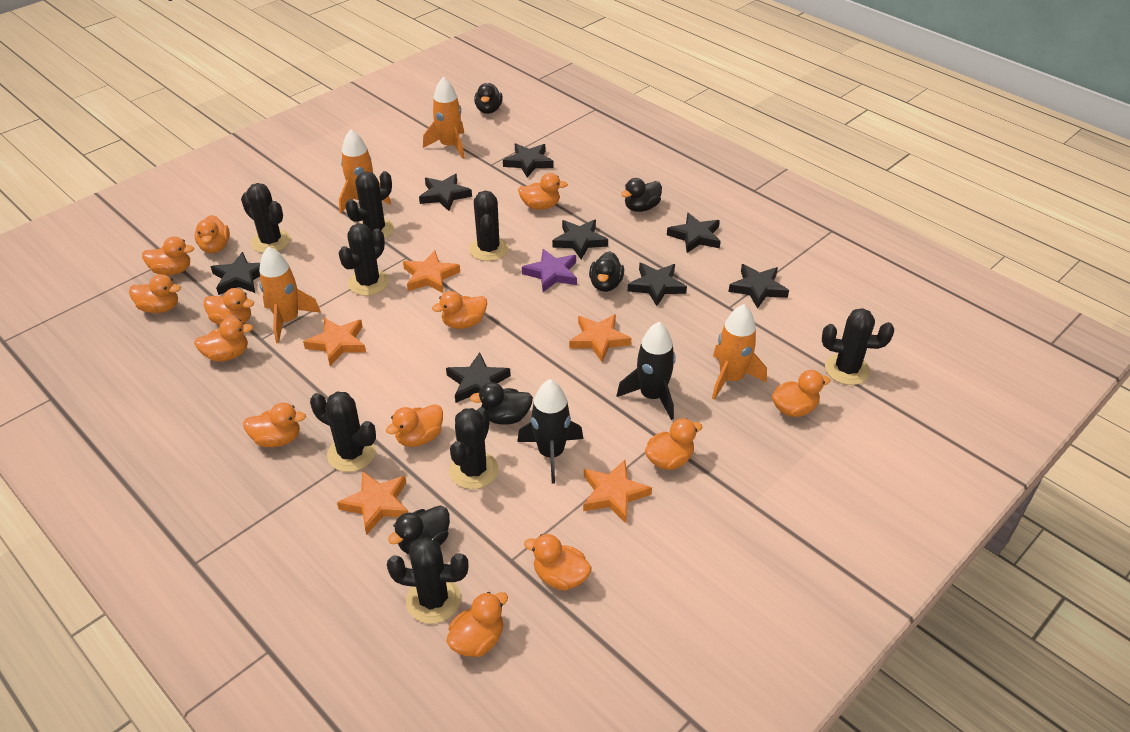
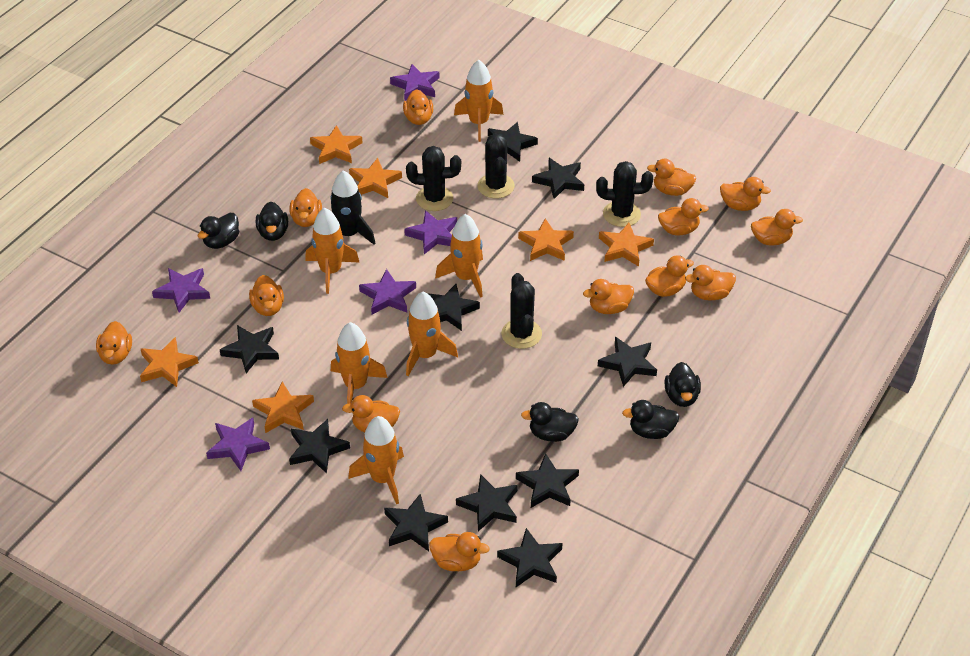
black cactus: [241,183,290,253] [310,392,376,472] [339,223,389,296] [345,171,394,239] [387,537,469,624] [449,407,498,489] [469,191,508,261] [822,308,894,385] = 8 -> [406,146,461,211] [477,134,515,199] [501,273,542,349] [596,161,653,227] = 4
black rocket: [517,379,583,484] [617,322,675,420] = 2 -> [330,170,376,245] = 1
black star: [210,252,260,295] [419,174,472,211] [446,352,511,403] [503,143,554,178] [552,220,608,259] [628,263,687,306] [667,213,721,253] [728,264,789,309] = 8 -> [220,325,279,373] [289,419,350,473] [384,494,448,551] [428,284,480,331] [456,474,518,531] [488,122,538,162] [497,528,563,587] [516,453,579,508] [532,158,584,199] [598,337,657,387] = 10
orange rocket: [259,246,321,343] [339,129,391,213] [423,77,465,159] [712,304,767,400] = 4 -> [305,208,360,294] [331,322,387,404] [348,416,404,504] [406,292,458,376] [435,214,483,298] [454,60,504,142] = 6
orange star: [303,318,366,366] [337,471,408,535] [403,251,460,293] [569,314,631,362] [583,460,652,523] = 5 -> [140,337,199,387] [252,382,314,433] [310,125,362,164] [349,158,402,198] [518,218,574,261] [599,223,654,267] = 6
purple star: [522,249,577,292] = 1 -> [152,268,210,313] [206,417,270,471] [359,269,416,315] [390,64,439,101] [404,210,457,254] = 5

